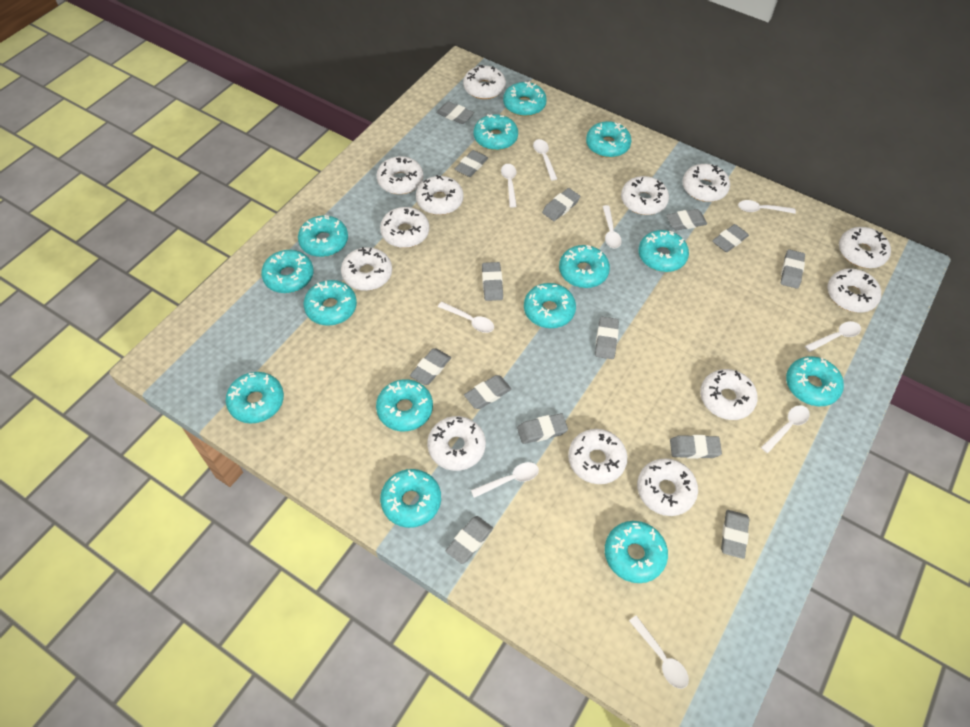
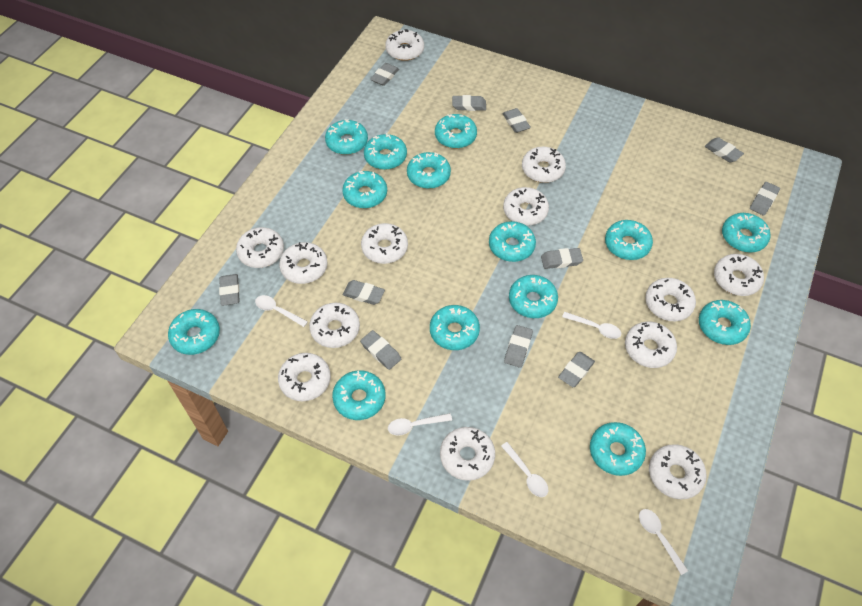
grey eraser: [410,348,451,385] [436,101,474,124] [446,516,493,564] [455,150,488,177] [464,375,511,409] [482,262,503,301] [517,413,568,444] [542,188,580,221] [595,317,619,359] [666,209,707,230] [670,435,722,459] [712,224,749,252] [721,510,749,559] [781,249,805,289] = 14 -> [219,274,240,306] [343,280,385,305] [360,330,401,370] [370,63,399,86] [452,95,486,111] [502,108,531,133] [504,325,533,368] [541,248,583,269] [558,352,595,387] [705,137,744,162] [750,182,780,215] = 11
white spoon: [438,302,494,333] [471,462,539,498] [501,164,517,208] [533,139,557,180] [602,205,622,248] [629,615,689,689] [738,200,796,214] [761,405,810,453] [805,321,861,352] = 9 -> [255,295,308,327] [388,413,452,436] [501,442,548,497] [562,312,621,339] [639,509,688,575] = 5

